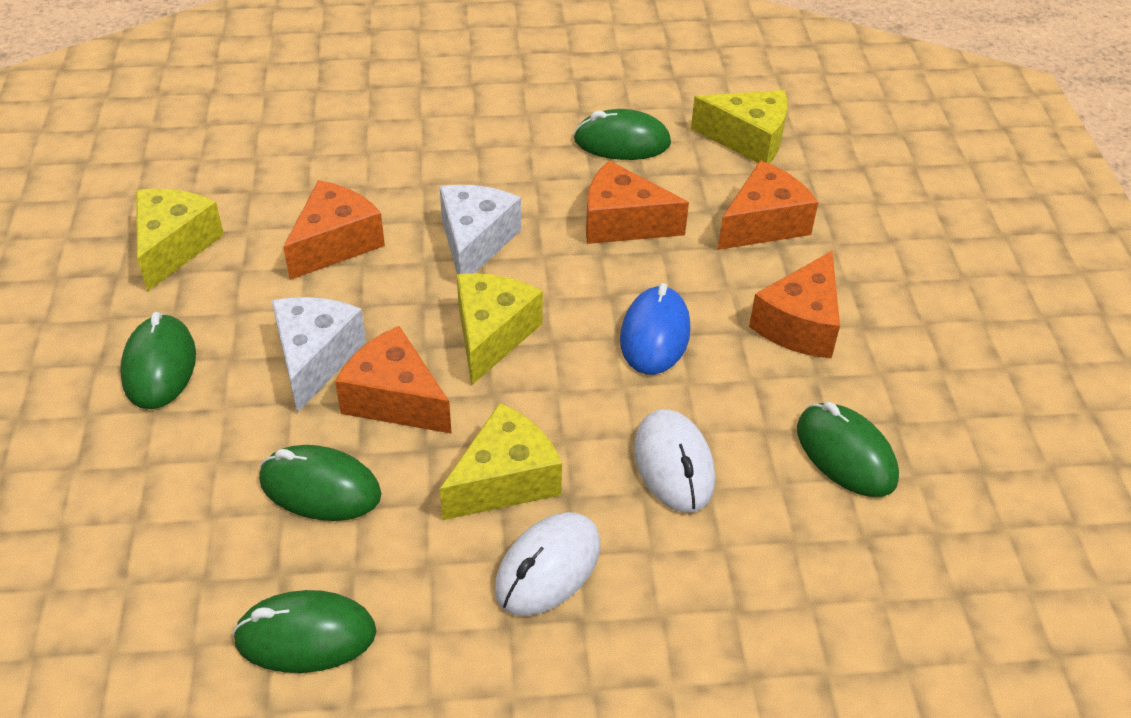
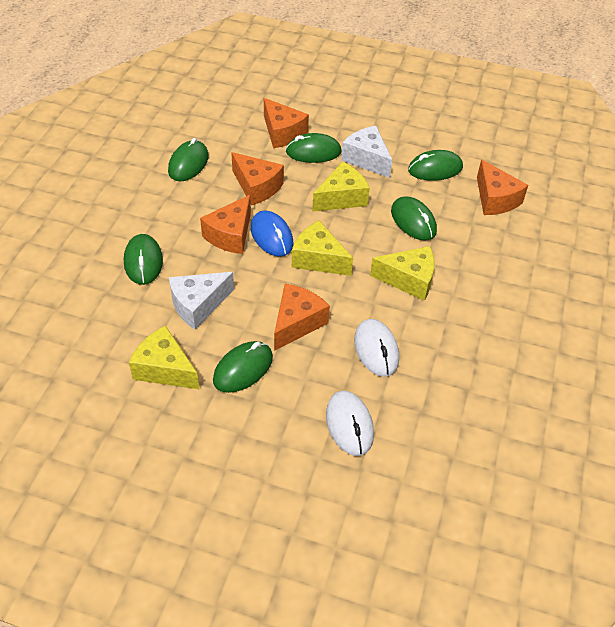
green mouse: [120,312,196,409] [232,590,376,673] [259,445,382,521] [574,109,671,160] [797,402,899,497] = 5 -> [124,234,163,285] [168,138,209,182] [213,341,273,393] [286,133,342,163] [391,197,437,241] [408,150,463,181] = 6

